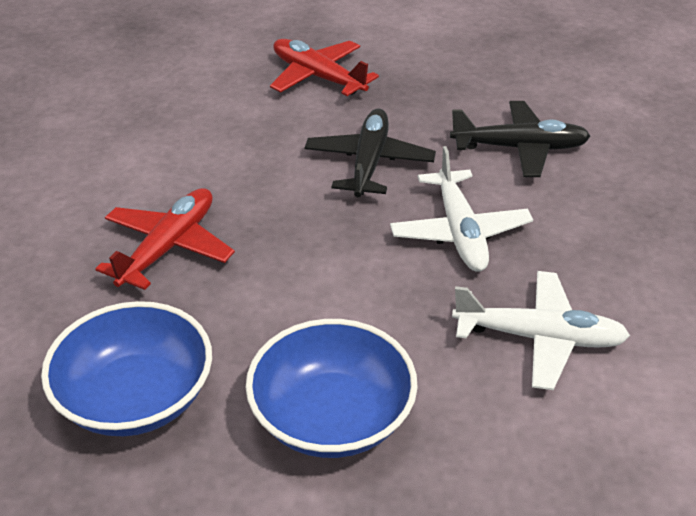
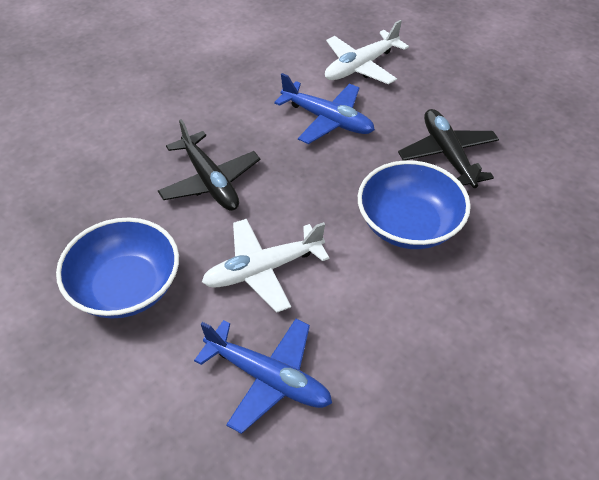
blue plane: none = 0 -> [194,319,332,434] [274,73,375,144] = 2
red plane: [95,188,235,290] [270,39,379,96] = 2 -> none = 0

